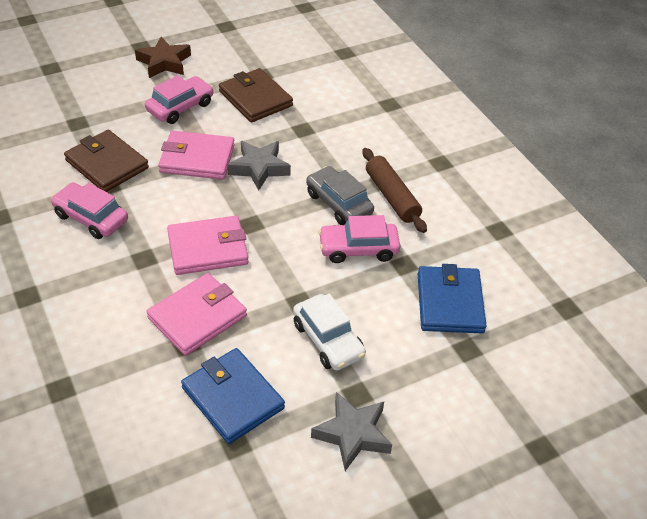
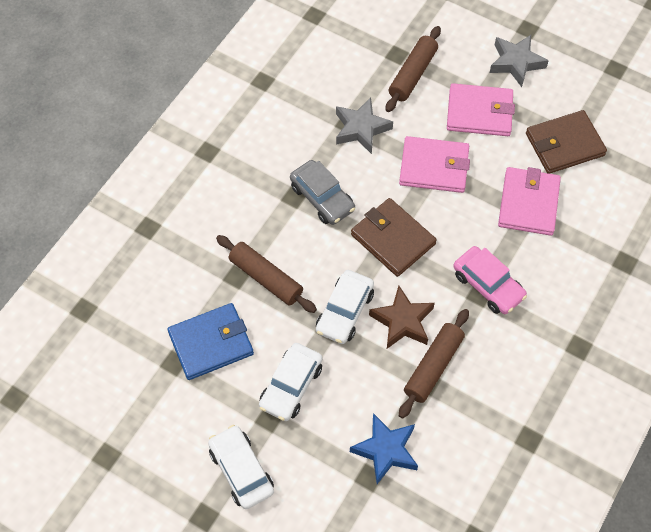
blue star: none = 0 -> [350,413,418,484] = 1
blue wallet: [181,348,285,444] [418,264,487,333] = 2 -> [167,303,254,380] = 1
brown rolling pin: [362,148,427,233] = 1 -> [216,235,317,313] [386,26,441,112] [399,309,469,418] = 3
pink car: [51,182,128,239] [145,75,213,124] [318,215,400,263] = 3 -> [453,246,527,314] = 1
white car: [293,294,366,370] = 1 -> [208,425,274,509] [259,343,323,421] [316,270,374,344] = 3

